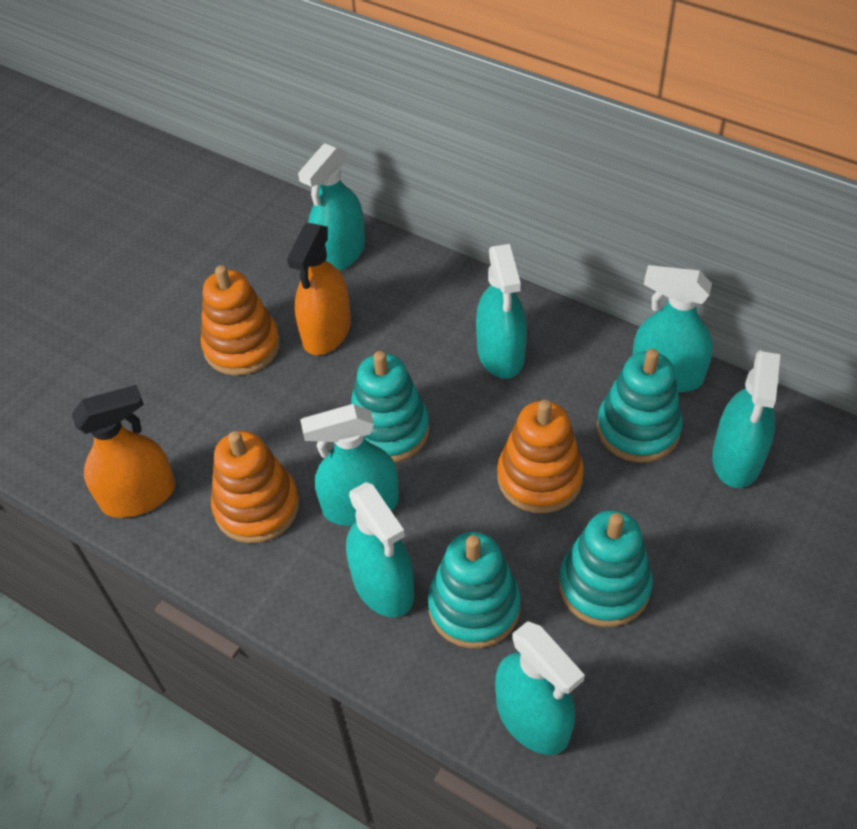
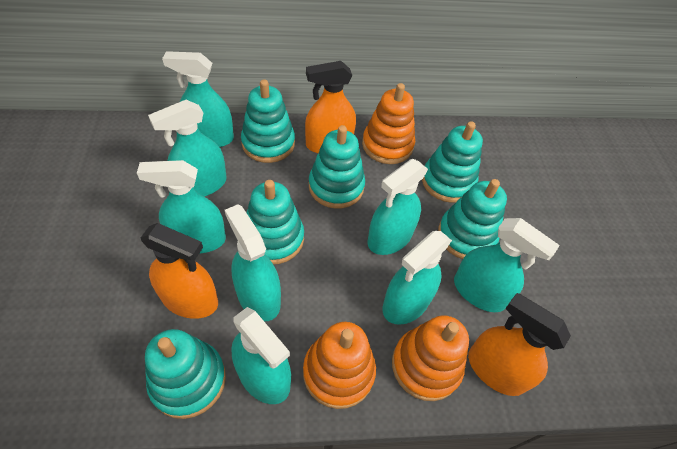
orange spray bottle: [72,385,176,518] [287,223,351,355] = 2 -> [141,223,218,319] [305,61,356,153] [468,293,571,396] = 3
turquoise spray bottle: [298,143,365,271] [300,404,399,526] [346,482,414,618] [476,244,527,379] [495,621,585,755] [633,265,713,393] [712,350,780,488] = 7 -> [137,160,226,253] [148,100,227,197] [162,51,234,147] [225,204,281,321] [231,307,291,404] [368,159,428,255] [383,231,452,325] [454,218,560,312] = 8
turquoise stacking toy: [350,351,430,463] [428,532,521,649] [559,510,653,627] [597,349,683,463] = 4 -> [145,329,226,419] [241,80,295,163] [247,180,304,264] [309,125,365,209] [422,121,483,203] [438,179,507,259] = 6

